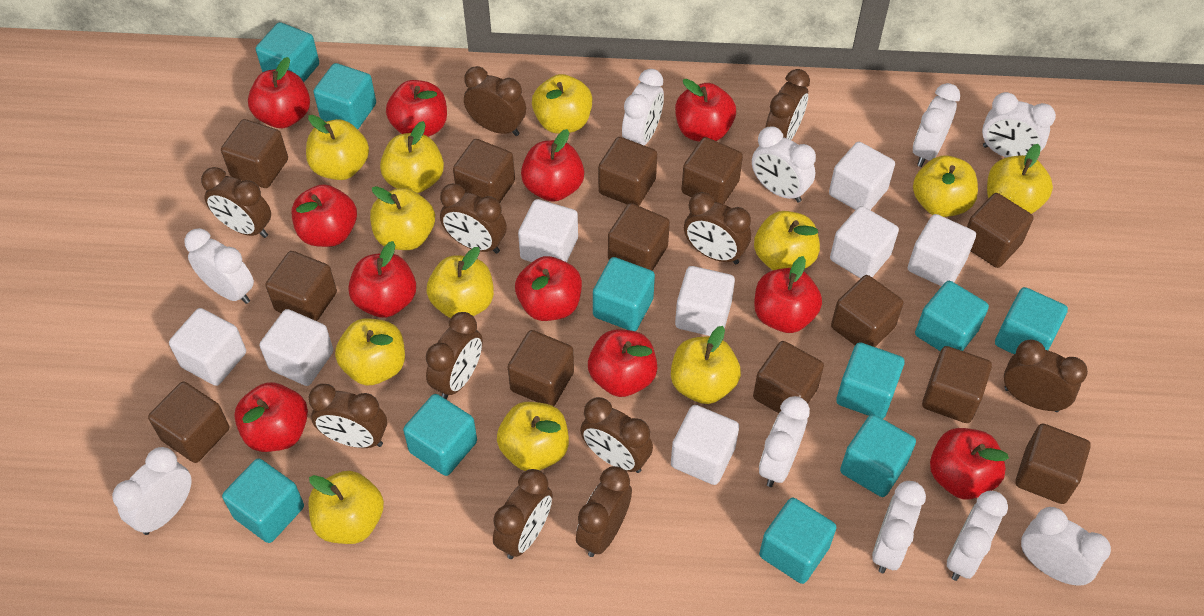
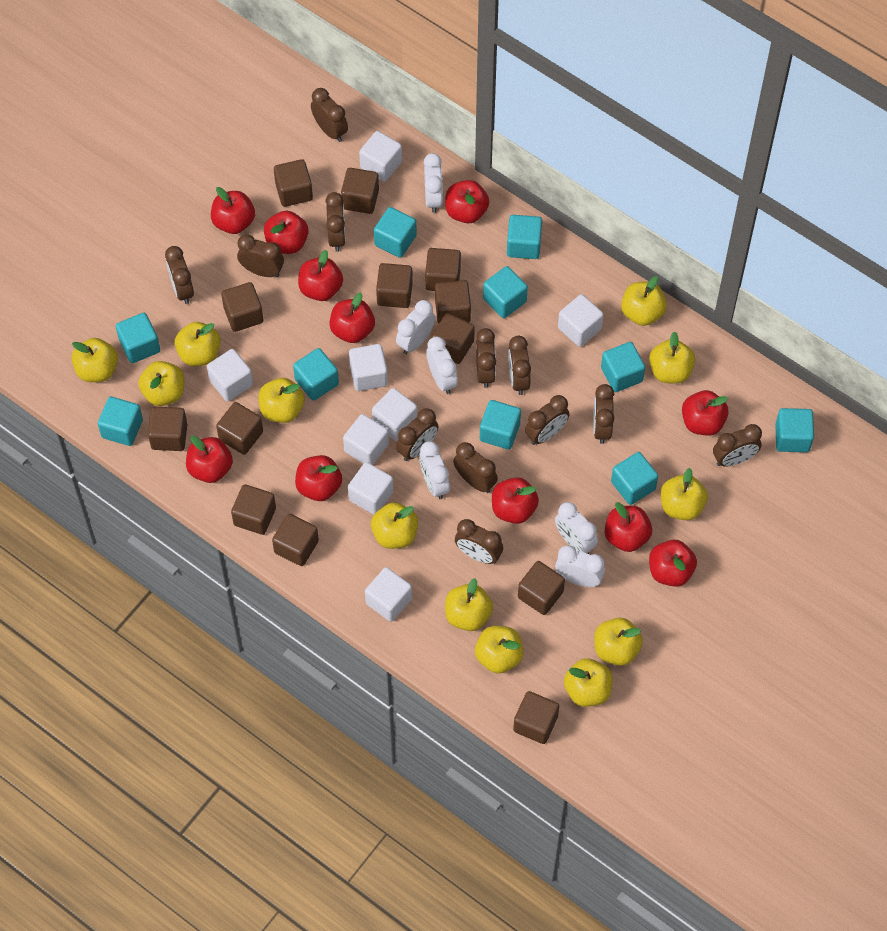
brown clock: [201,167,271,238] [309,384,387,448] [426,312,483,400] [440,183,507,254] [464,66,526,136] [493,469,553,559] [576,466,632,557] [580,397,653,473] [684,192,751,264] [765,69,810,140] [1004,339,1088,412] = 11 -> [165,246,194,304] [237,234,284,277] [311,88,348,142] [325,192,346,252] [396,408,438,461] [453,442,498,493] [455,519,503,564] [476,328,496,388] [508,336,531,395] [525,395,570,445] [593,384,614,444] [713,424,762,467] = 12
white clock: [112,447,192,535] [185,228,254,304] [622,69,664,145] [752,126,816,202] [759,396,810,487] [872,481,926,573] [913,83,960,167] [947,491,1008,581] [982,92,1056,157] [1021,507,1111,586] = 10 -> [396,300,435,354] [419,441,450,499] [424,153,443,213] [426,337,458,394] [555,502,598,554] [555,545,605,587] = 6

